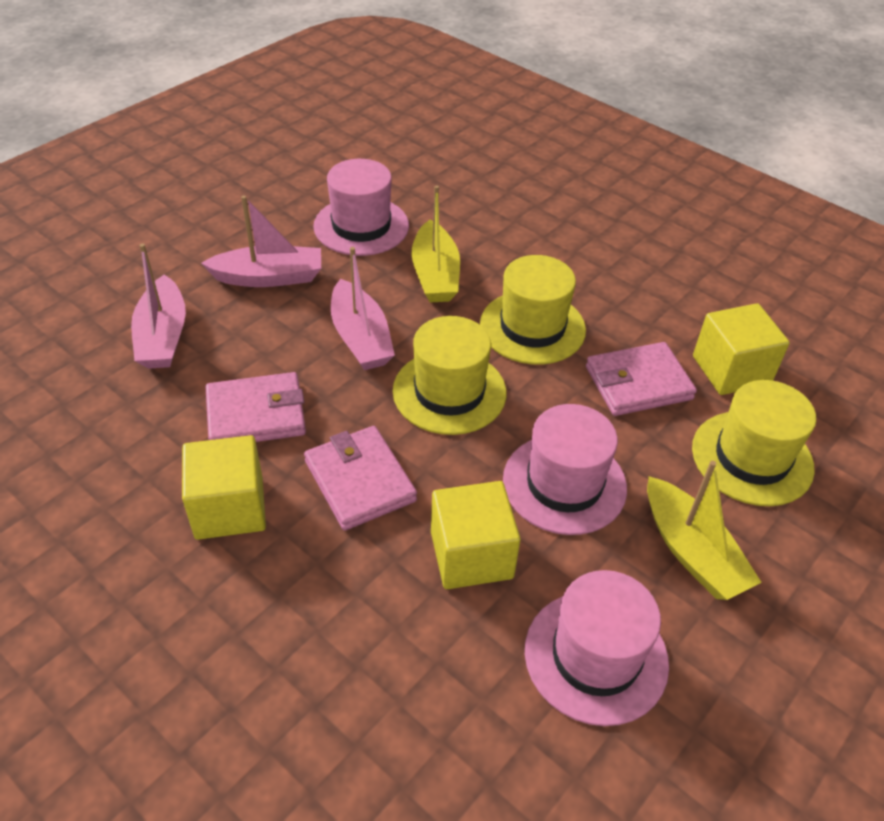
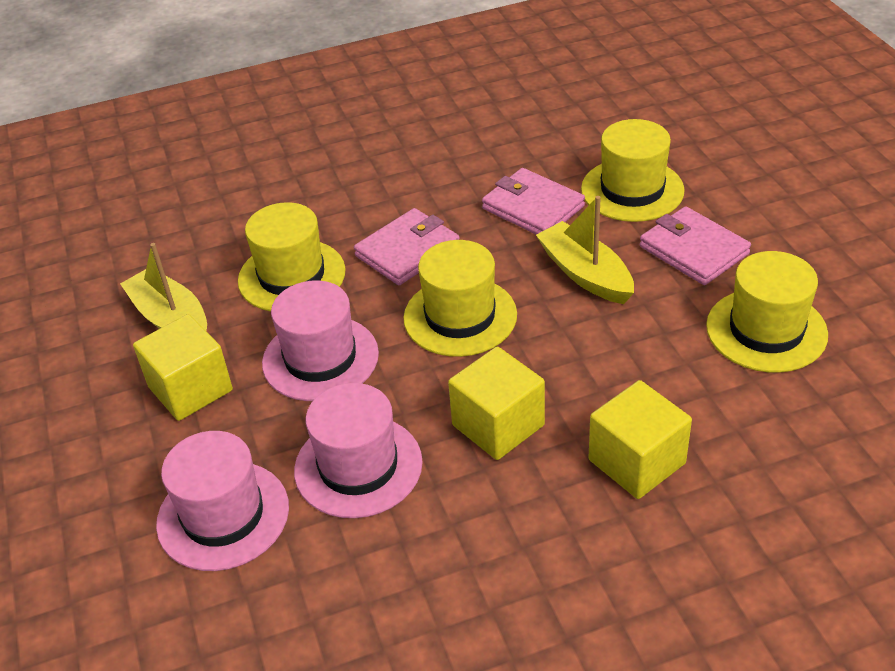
pink boat: [131,244,186,369] [201,196,321,287] [331,247,395,370] = 3 -> none = 0
yellow hat: [393,316,506,435] [480,255,586,365] [692,380,816,506] = 3 -> [238,202,346,312] [403,240,517,357] [581,119,685,222] [706,251,828,373] = 4

